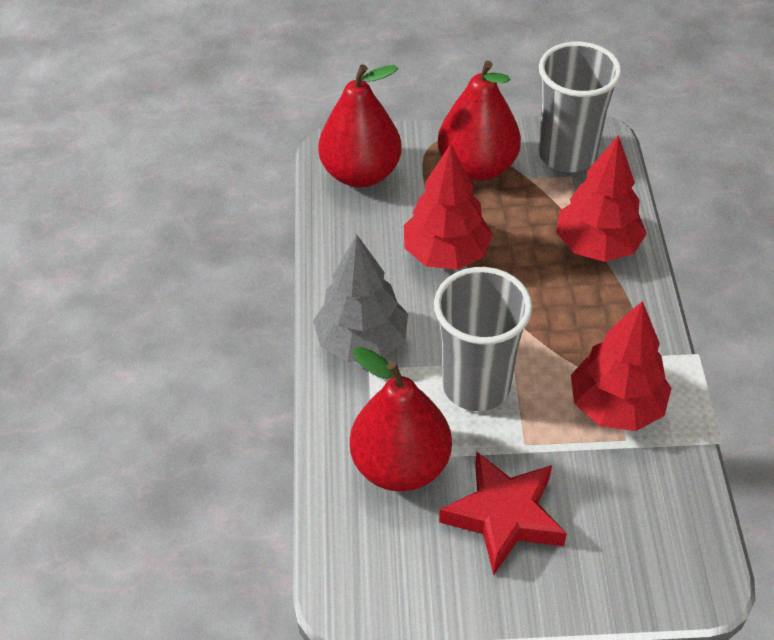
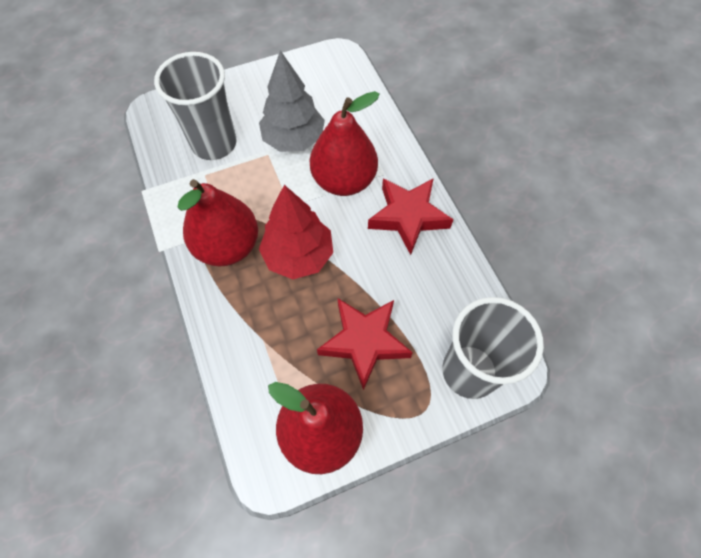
red star: [439,452,567,575] = 1 -> [317,298,413,390] [368,178,454,255] = 2
red tree: [404,144,493,270] [556,135,647,262] [571,301,672,431] = 3 -> [259,185,333,279] = 1

